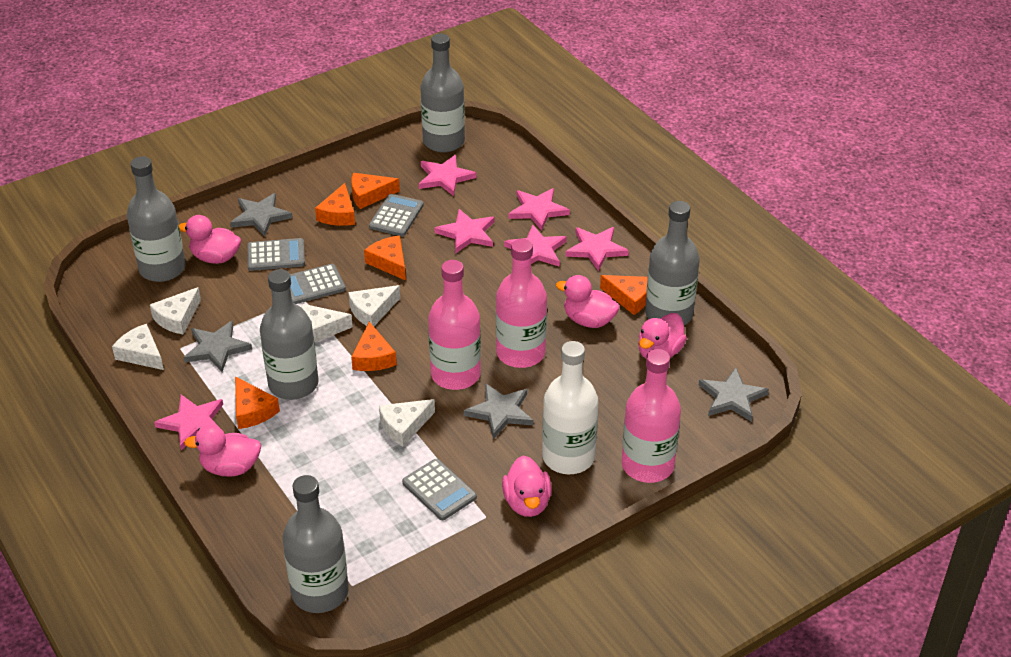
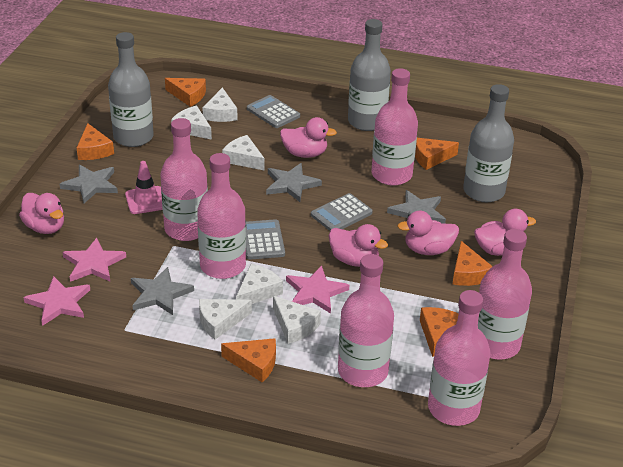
grey bottle: [127,156,186,282] [260,269,319,400] [283,475,349,613] [420,34,465,153] [645,201,700,325] = 5 -> [108,32,154,147] [348,19,391,131] [463,84,514,202] = 3
grey calculator: [247,238,305,271] [290,264,346,304] [369,194,424,236] [402,459,477,520] = 4 -> [246,219,285,260] [247,95,300,128] [311,193,373,231] = 3
pink bottle: [428,260,481,390] [496,239,547,368] [622,349,681,483] = 3 -> [160,118,208,241] [197,153,246,279] [338,254,394,387] [371,68,418,185] [428,290,491,426] [478,229,532,360] = 6
pink star: [154,395,223,451] [419,155,477,196] [435,209,495,254] [504,225,567,267] [509,188,570,231] [565,227,629,271] = 6 -> [23,276,90,326] [62,238,126,282] [286,265,349,314] = 3
pink traffic cone: none = 0 -> [125,161,163,214] = 1
white bottle: [542,341,599,474] = 1 -> none = 0
white cheese: [112,324,164,370] [150,287,201,334] [301,304,353,342] [348,285,400,326] [379,399,435,447] = 5 -> [171,106,212,140] [199,299,252,340] [202,87,237,122] [222,135,265,171] [236,263,283,304] [273,296,321,344] = 6

